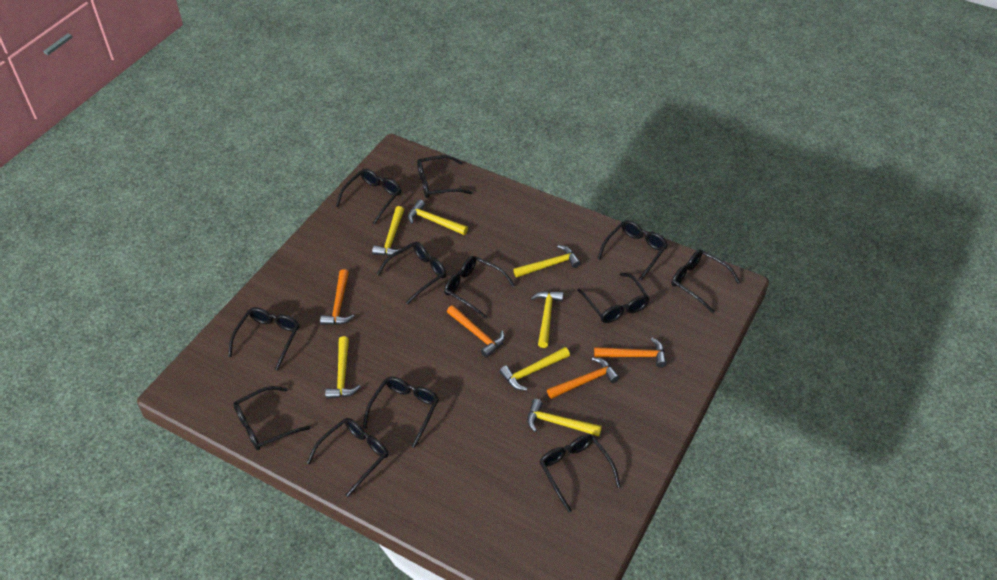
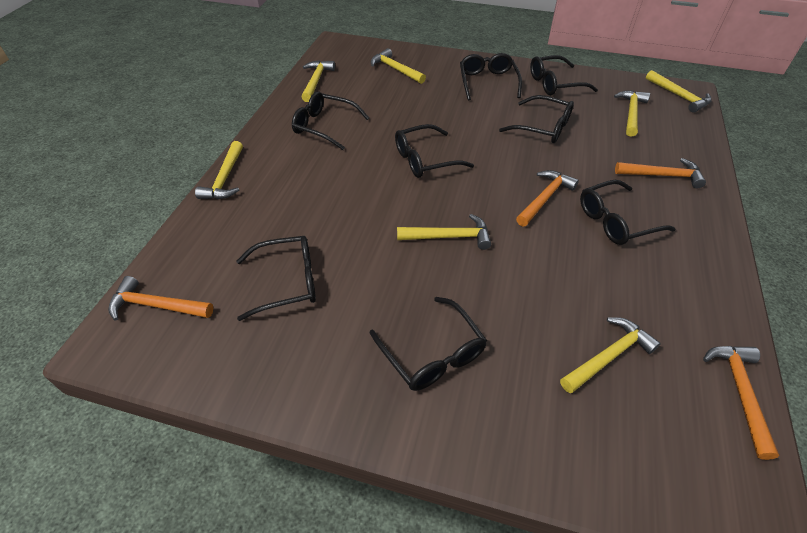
black glasses: [228,307,299,371] [233,386,310,450] [307,418,388,497] [336,169,401,225] [363,377,439,448] [376,242,446,305] [417,155,472,198] [444,256,515,319] [540,434,621,513] [577,273,649,323] [597,220,668,281] [671,250,741,313] = 12 -> [237,236,316,321] [292,91,369,150] [370,297,487,391] [395,124,474,178] [460,53,522,100] [499,95,574,143] [530,55,598,95] [580,180,676,245] = 8

